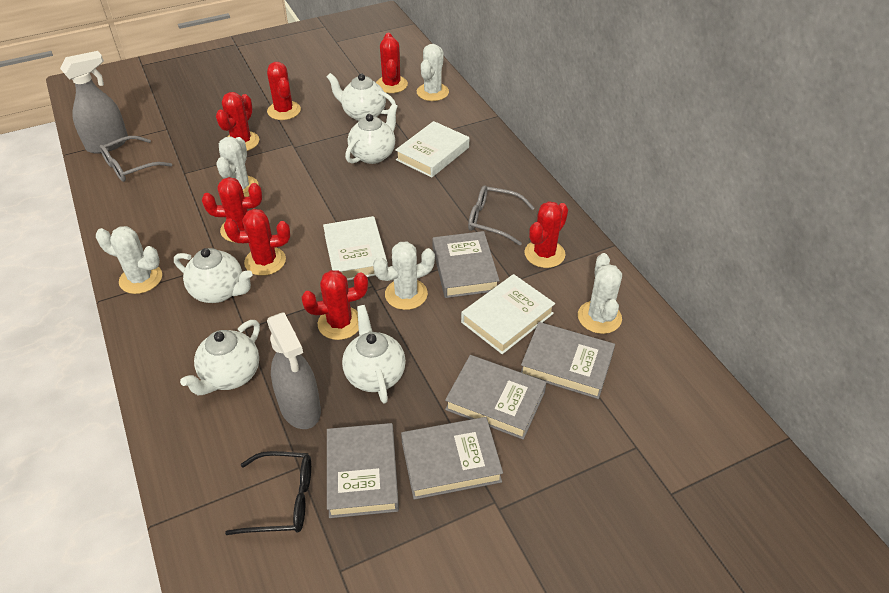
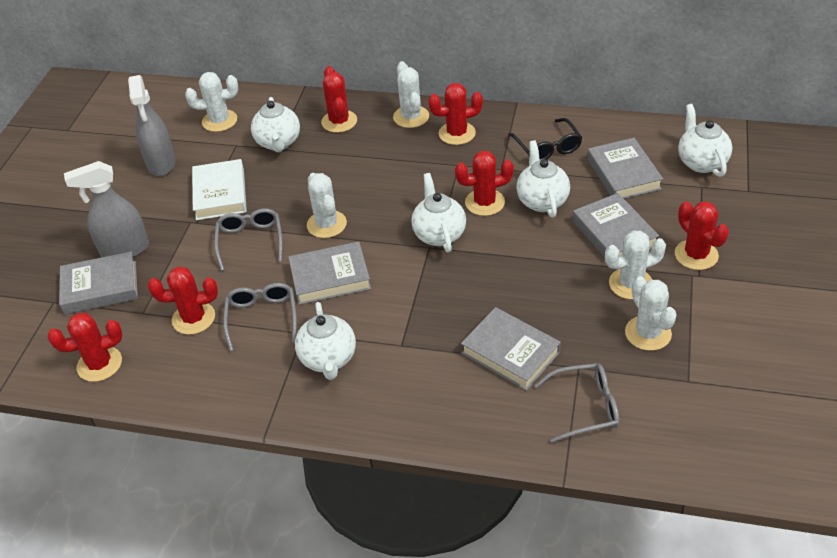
grey glasses: [99,136,172,182] [468,185,534,246] = 2 -> [214,208,283,271] [223,283,297,351] [535,363,619,443] = 3
red cactus: [202,177,262,242] [216,92,259,151] [224,209,290,276] [267,62,301,120] [301,270,368,340] [376,33,408,93] [524,201,568,268] = 7 -> [48,313,122,382] [148,266,218,335] [321,66,357,133] [428,83,483,145] [455,151,514,216] [675,201,729,270] = 6
white book: [323,216,388,281] [395,121,469,178] [461,274,555,354] = 3 -> [192,159,247,220] = 1

